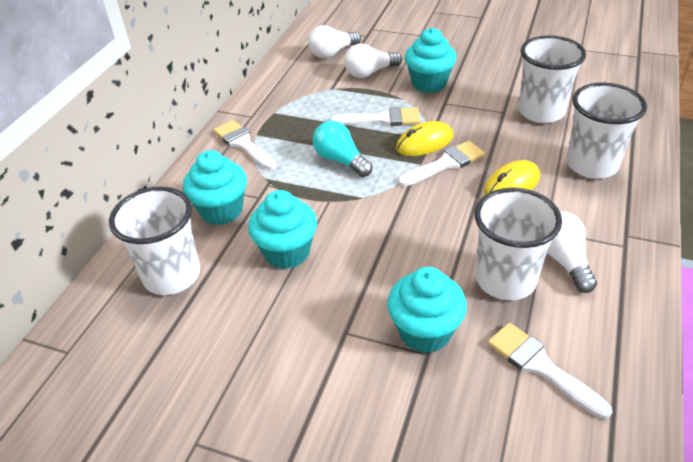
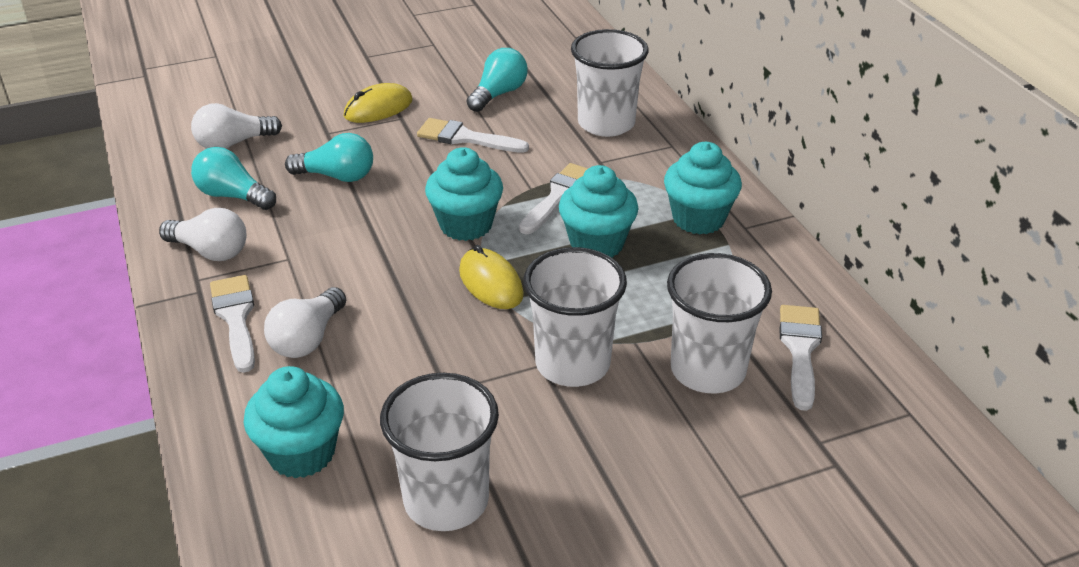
turquoise light bulb: [313,121,373,177] = 1 -> [191,147,276,210] [285,133,373,182] [467,48,528,112] = 3

